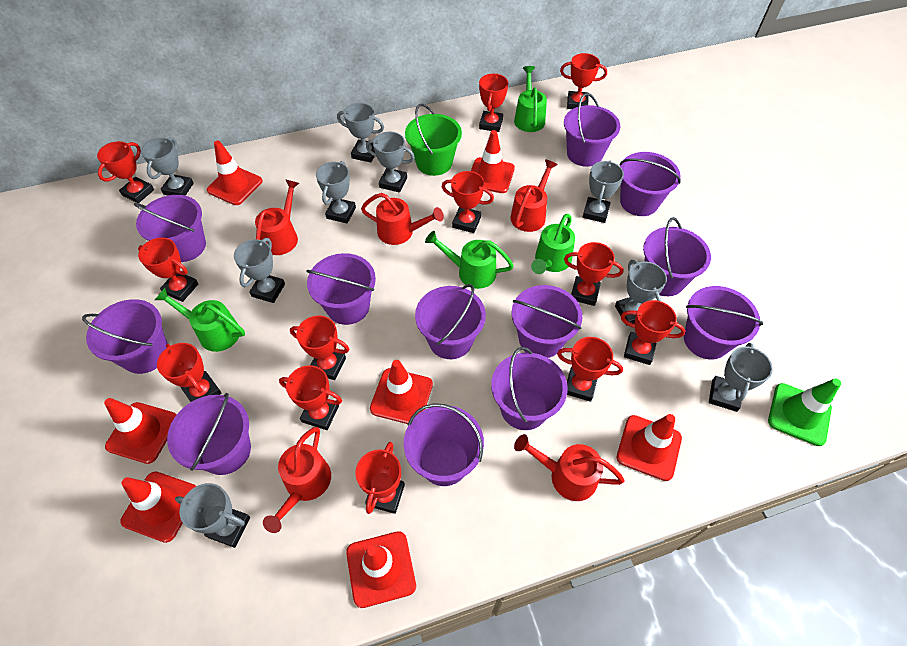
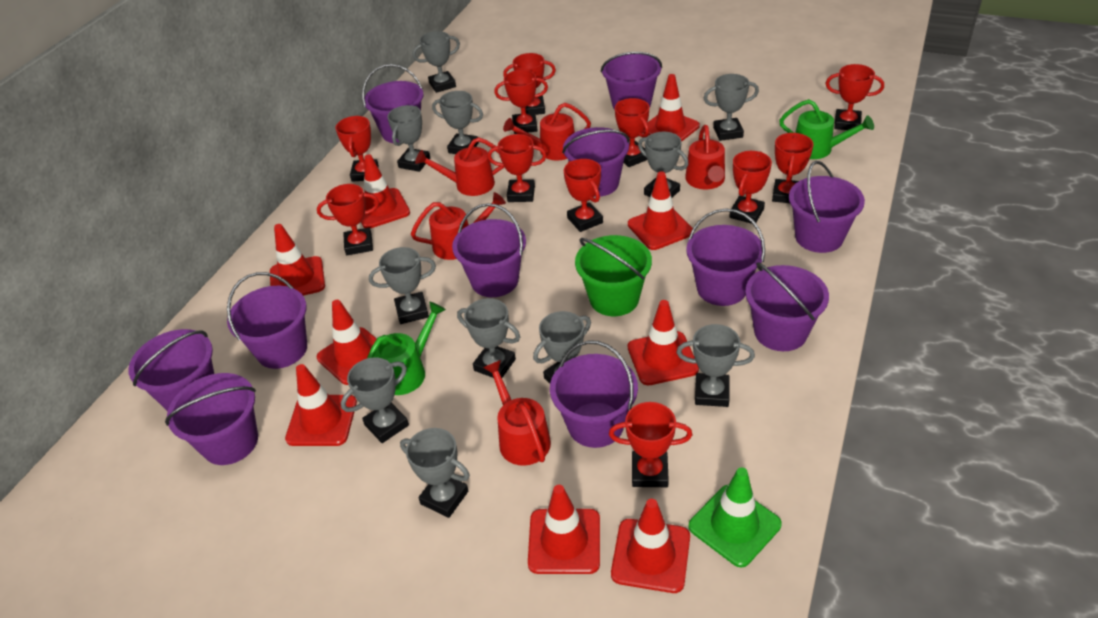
green watering can: [155,288,245,352] [425,231,514,289] [514,66,547,132] [531,214,575,274] = 4 -> [367,301,446,395] [779,99,874,159] = 2
grey trophy: [141,137,194,196] [175,483,250,548] [234,238,285,303] [316,161,356,223] [337,103,384,162] [366,132,415,193] [583,161,624,223] [615,260,667,326] [709,343,773,412] = 9 -> [341,358,409,443] [369,247,436,324] [387,105,430,172] [400,428,470,518] [413,31,460,93] [432,91,483,154] [457,298,520,378] [533,311,591,383] [638,132,689,197] [676,324,755,407] [704,74,759,141] = 11
purple bucket: [82,299,168,374] [134,195,206,262] [167,393,251,475] [306,253,376,325] [404,403,484,486] [415,284,486,359] [491,347,568,430] [511,285,583,358] [564,93,620,167] [620,152,681,216] [643,217,711,296] [684,286,763,360] = 12 -> [128,329,214,411] [165,373,258,465] [227,272,307,369] [362,64,424,143] [452,203,526,297] [550,340,638,448] [562,127,630,197] [601,52,662,110] [686,208,765,306] [745,262,829,351] [789,161,865,253] = 11
red traffic cone: [104,398,177,464] [120,472,196,543] [207,141,263,205] [346,531,416,608] [370,360,433,424] [471,130,515,193] [617,414,682,481] = 7 -> [270,224,325,296] [285,364,357,446] [317,300,377,385] [361,154,410,228] [528,485,600,574] [611,499,690,593] [628,171,693,250] [628,300,699,385] [643,74,700,141] = 9
red trophy: [97,141,154,203] [138,238,198,302] [157,343,222,402] [279,365,342,430] [290,316,349,380] [355,442,405,514] [442,171,494,233] [479,74,508,132] [557,337,623,402] [560,53,607,109] [564,242,624,306] [621,300,686,365] = 12 -> [317,184,379,255] [335,116,379,182] [488,134,547,202] [494,70,548,134] [503,53,556,115] [564,159,603,232] [609,402,692,487] [615,98,649,167] [729,151,772,224] [772,133,813,203] [825,64,884,130] = 11

